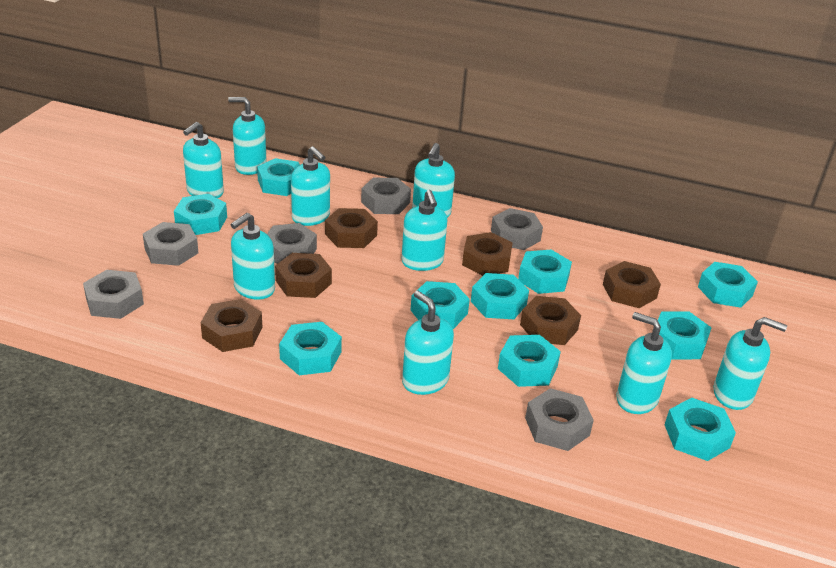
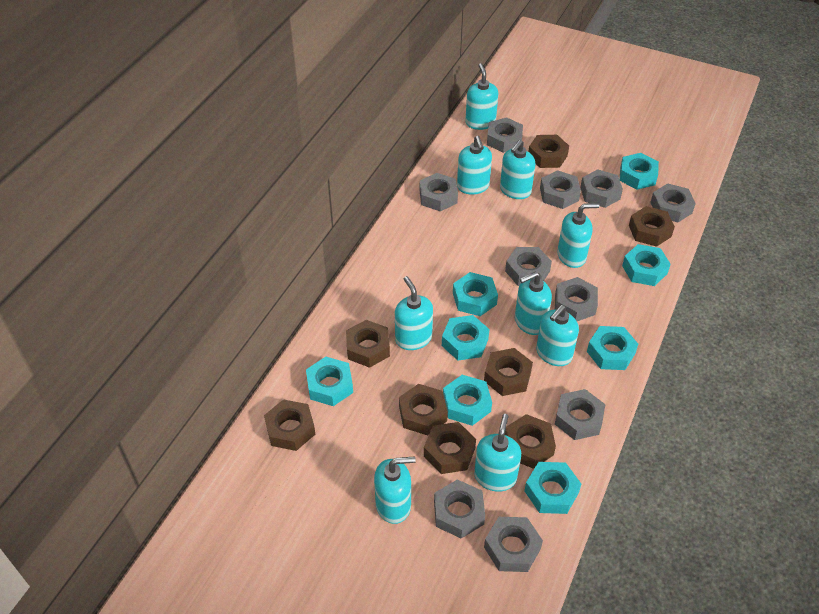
brown nut: [201,299,262,352] [275,253,332,298] [325,208,378,248] [462,232,513,276] [520,296,581,345] [603,261,661,308] = 6 -> [264,399,316,451] [346,320,390,368] [399,384,448,435] [424,422,476,474] [484,348,533,396] [505,414,556,469] [528,135,569,168] [629,206,675,247] = 8
grey nut: [83,270,144,319] [143,222,198,266] [267,223,317,264] [361,178,411,214] [491,208,543,250] [525,388,594,451] = 6 -> [420,173,458,211] [434,479,485,539] [484,517,543,572] [487,117,523,153] [505,247,552,286] [540,170,581,209] [555,277,598,321] [555,389,606,440] [580,169,623,208] [650,183,696,222] = 10
turquoise nut: [174,194,227,235] [257,158,300,196] [279,322,342,375] [411,281,470,329] [471,273,529,319] [498,335,561,387] [518,250,572,294] [658,312,712,359] [665,398,736,461] [698,262,758,308] = 10 -> [306,357,353,406] [442,315,490,360] [443,375,492,426] [453,272,498,316] [524,462,581,514] [587,326,638,370] [619,153,659,190] [622,244,671,286] = 8

